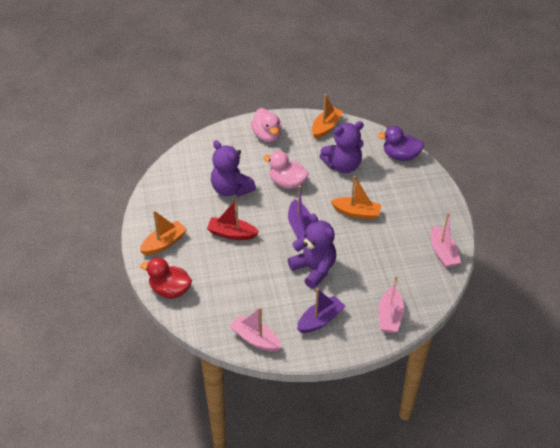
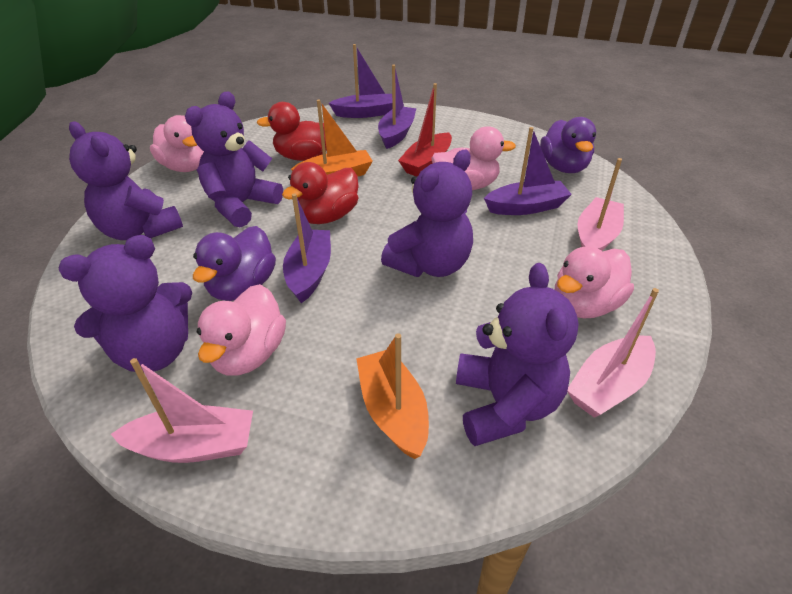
orange boat: [140,210,187,255] [312,94,344,139] [331,176,381,220] = 3 -> [291,100,373,176] [356,333,429,459] = 2
pink duck: [251,108,282,142] [263,151,309,189] = 2 -> [150,115,204,172] [197,284,286,376] [431,126,516,190] [555,246,634,318] = 4
purple boat: [288,186,312,239] [297,288,345,333] = 2 -> [283,193,331,303] [329,44,392,118] [378,64,416,149] [484,127,572,215] = 4
purple duck: [378,126,424,161] = 1 -> [193,226,276,301] [540,117,596,173] = 2
purple teddy bear: [211,140,256,197] [288,213,336,289] [320,121,364,173] = 3 -> [59,235,192,372] [69,122,183,240] [185,91,283,228] [381,150,473,277] [456,263,579,446] = 5
red duck: [140,257,192,299] = 1 -> [257,102,327,161] [282,162,359,224] = 2

